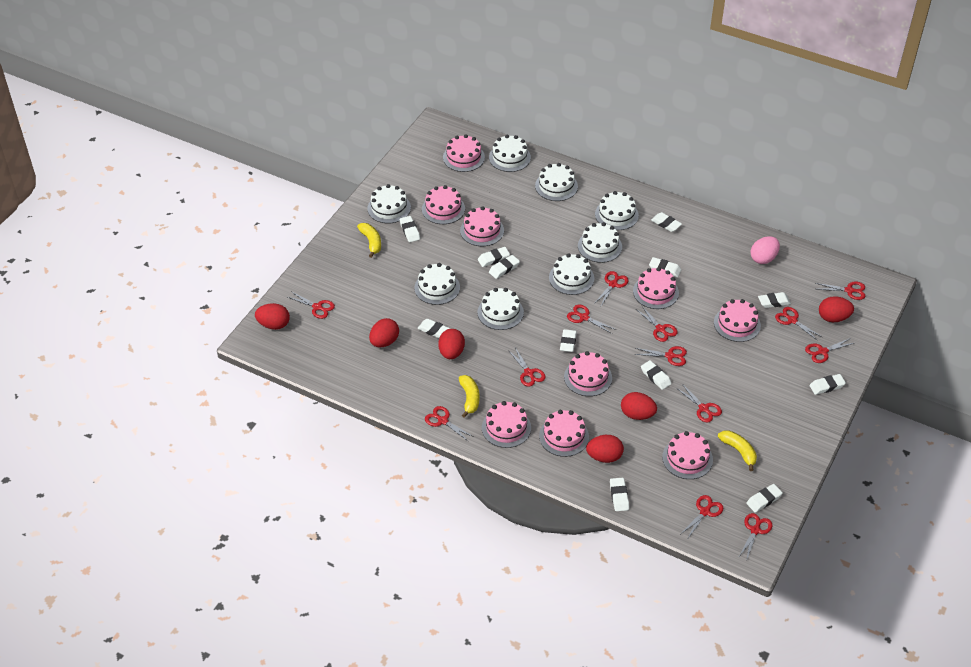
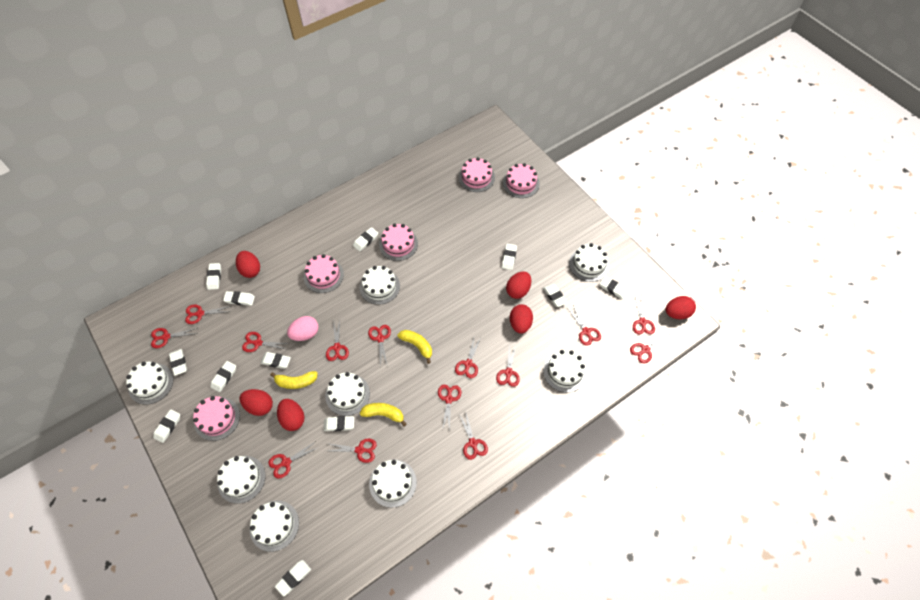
pink cake: [422,185,465,224] [443,134,485,172] [460,206,504,246] [482,401,531,448] [539,410,589,457] [564,351,612,396] [633,267,679,309] [662,431,713,479] [714,299,761,342] = 9 -> [193,396,240,441] [304,254,344,293] [379,224,418,261] [458,157,495,192] [503,163,540,198] = 5
red scissors: [288,292,335,319] [425,406,474,442] [508,348,545,387] [567,305,616,334] [594,271,629,306] [634,346,687,366] [636,305,678,342] [676,384,722,423] [681,495,723,538] [738,513,772,561] [775,307,822,341] [805,338,854,363] [816,282,865,300] = 13 -> [151,328,198,348] [185,305,231,324] [242,332,290,352] [269,442,319,479] [326,320,349,361] [327,439,377,463] [368,325,391,367] [438,385,461,431] [455,338,480,378] [459,414,488,460] [496,345,520,387] [568,305,601,346] [630,330,669,363] [633,296,655,334] = 14

